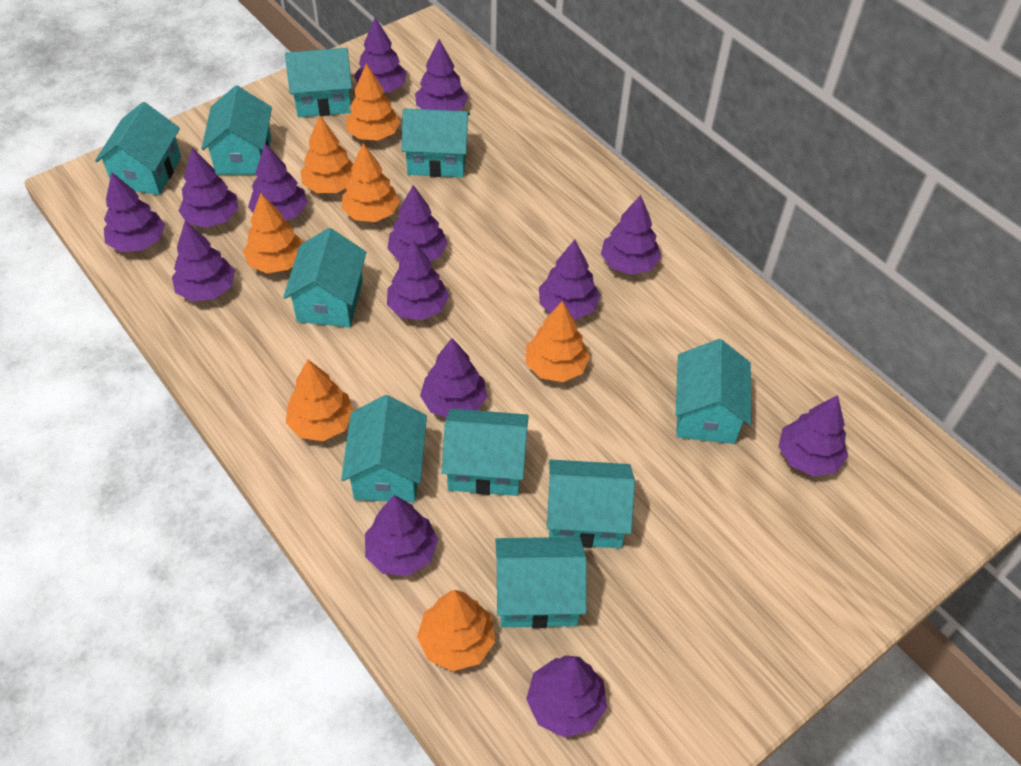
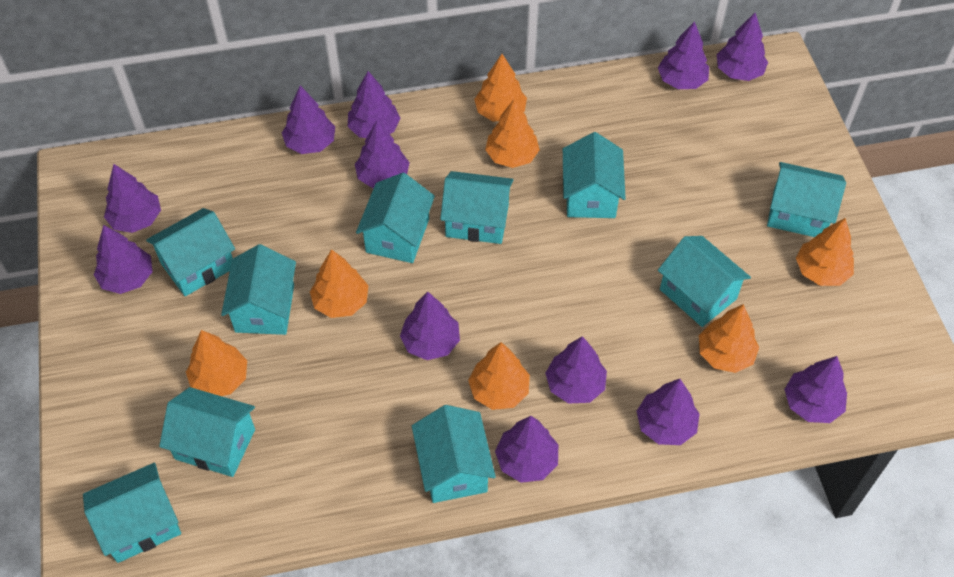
purple tree: [104,172,165,252] [172,221,235,301] [179,148,238,228] [248,143,308,221] [354,17,407,92] [365,495,438,576] [387,185,448,261] [387,240,449,320] [415,39,468,111] [420,338,487,418] [526,655,607,738] [539,239,600,320] [601,195,661,275] [778,395,848,476] = 14 -> [94,225,153,294] [104,164,161,233] [282,86,335,154] [348,71,401,138] [355,120,410,188] [400,291,460,360] [495,416,558,483] [545,336,607,403] [637,379,700,445] [658,21,709,89] [717,13,768,81] [784,356,847,423] = 12

